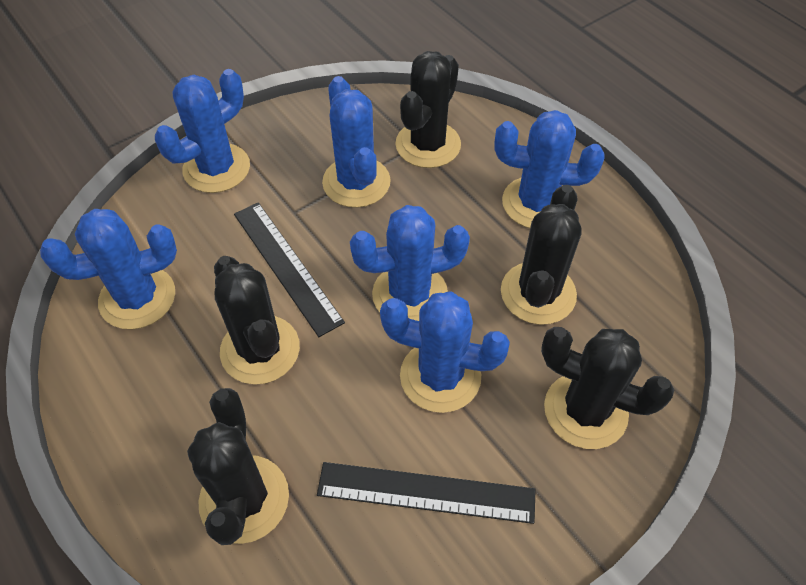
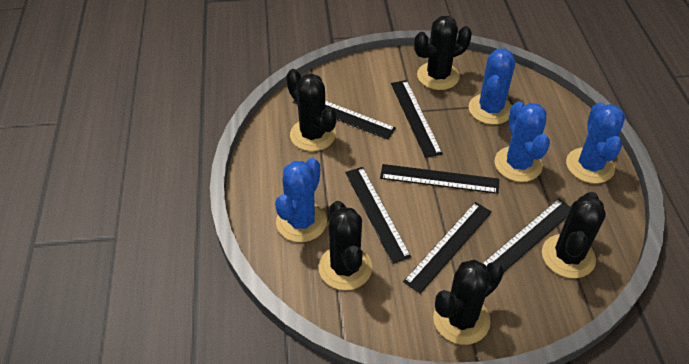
black ruler: [234,202,345,337] [317,462,536,524] = 2 -> [293,100,396,140] [345,167,411,264] [380,164,499,194] [391,80,443,158] [403,202,492,294] [483,199,571,272] = 6
blue cactus: [40,209,177,329] [155,69,250,193] [322,76,391,208] [350,205,470,321] [380,291,510,413] [494,110,604,228] = 6 -> [275,158,327,242] [469,49,515,125] [495,101,550,182] [566,102,625,184] = 4

